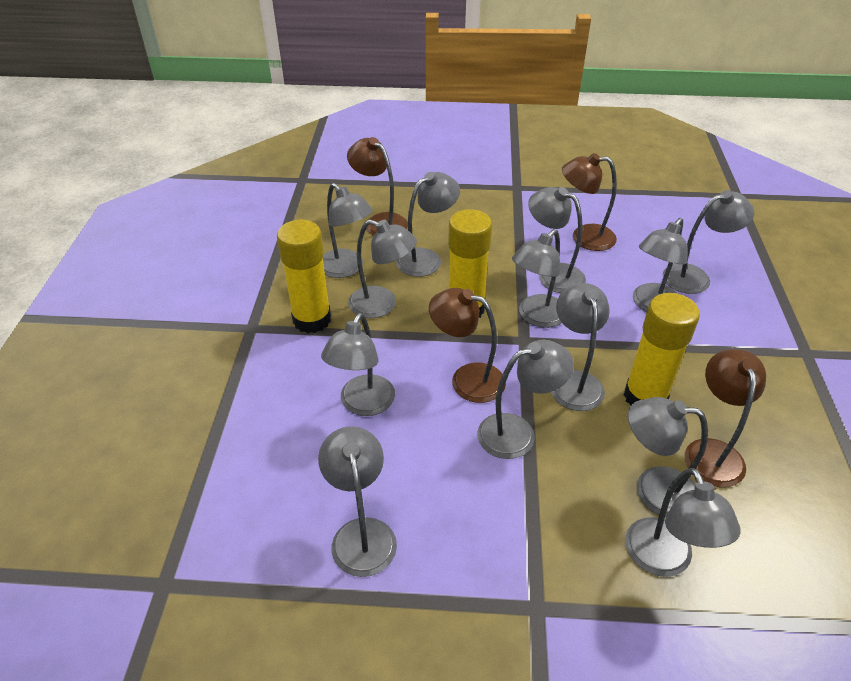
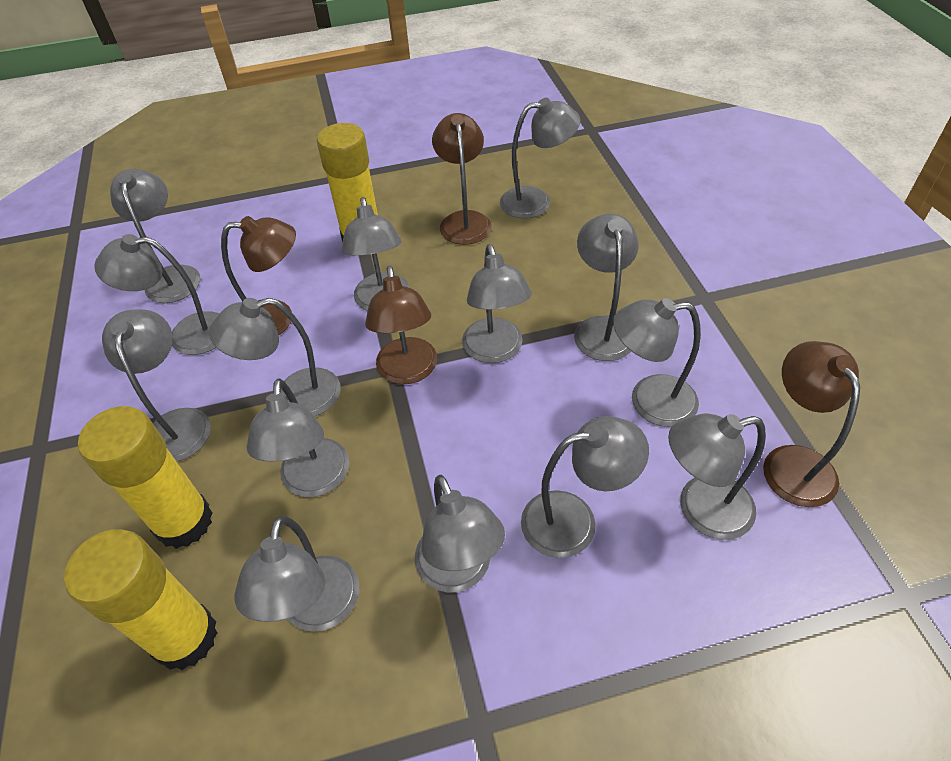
grey lamp: [318,426,397,577] [321,313,395,416] [323,183,373,278] [348,220,417,318] [396,172,460,277] [477,340,574,459] [512,229,562,328] [528,187,586,293] [551,283,610,411] [625,468,741,577] [628,397,708,518] [633,218,687,312] [663,190,754,294] = 13 -> [94,234,220,355] [102,309,211,462] [110,169,200,303] [209,298,341,416] [234,516,359,632] [246,378,349,497] [342,197,410,311] [415,475,505,593] [462,244,532,363] [500,98,581,219] [521,416,649,558] [574,214,639,361] [613,298,701,427] [668,414,766,540] = 14

